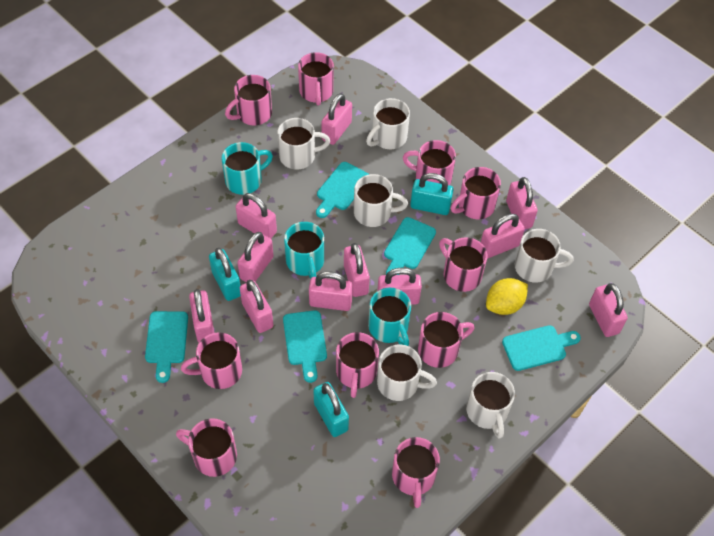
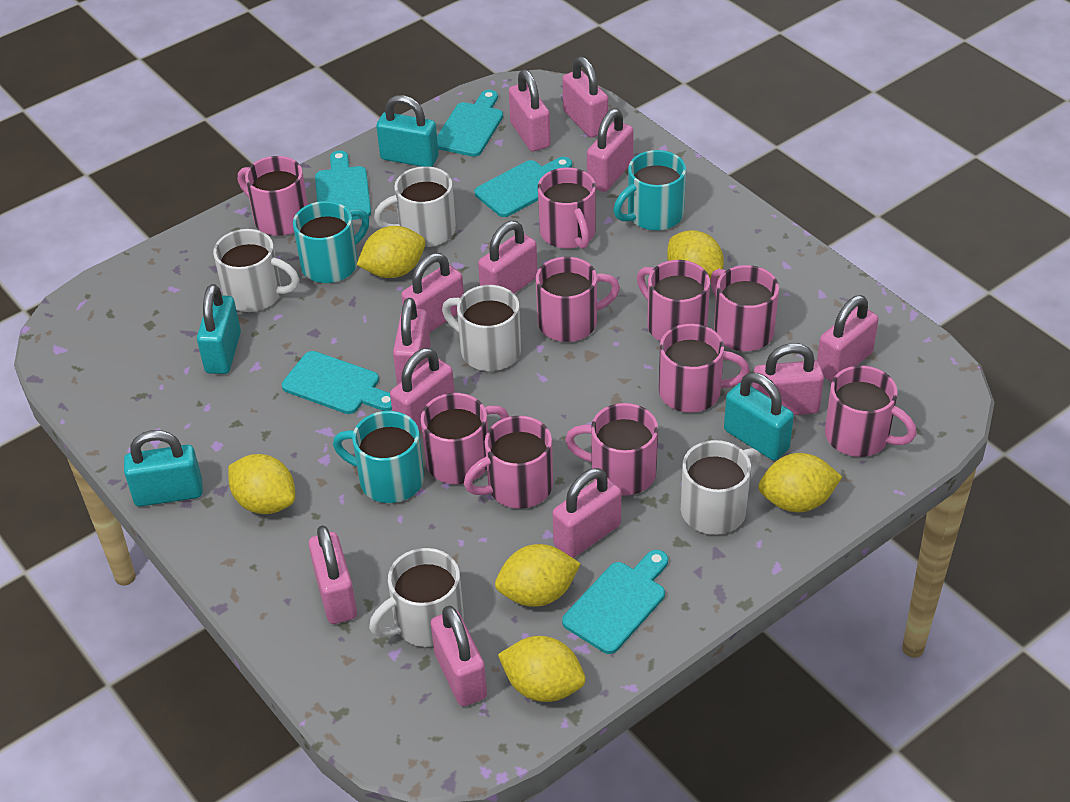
pink padlock: [189,289,214,343] [236,193,277,238] [237,232,274,282] [240,280,273,333] [309,271,353,311] [321,93,352,145] [344,243,370,297] [377,267,422,305] [481,214,525,258] [506,177,538,229] [589,283,628,337] = 11 -> [309,525,357,624] [390,348,455,432] [393,298,431,385] [401,253,464,333] [431,605,487,706] [478,221,538,294] [509,70,551,152] [552,468,621,558] [562,57,608,138] [587,109,634,192] [752,343,824,415] [817,295,879,382] = 12
turquoise padlock: [209,248,241,301] [313,382,349,437] [410,173,453,215] = 3 -> [124,430,203,507] [197,284,241,374] [376,95,439,167] [724,373,794,461] = 4
white mug: [277,118,330,169] [354,174,408,227] [366,98,410,149] [377,344,437,401] [466,372,515,439] [515,229,574,283] = 6 -> [213,229,299,312] [369,548,464,647] [374,166,456,247] [442,285,521,371] [681,440,761,535] = 5
yellow lemon: [486,278,528,315] = 1 -> [228,454,295,514] [357,226,425,278] [495,544,581,607] [498,636,586,702] [667,230,724,283] [758,453,842,512] = 6

